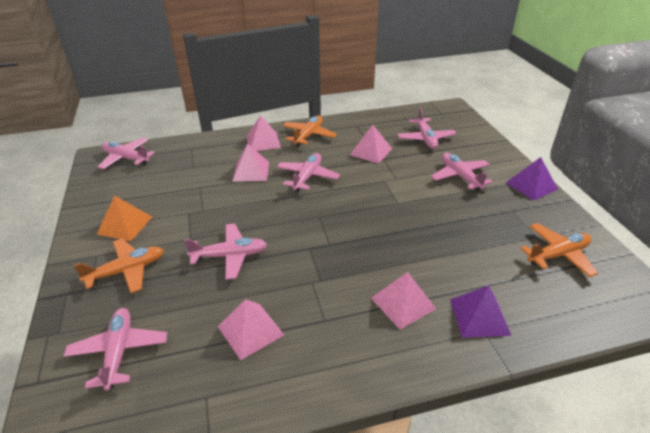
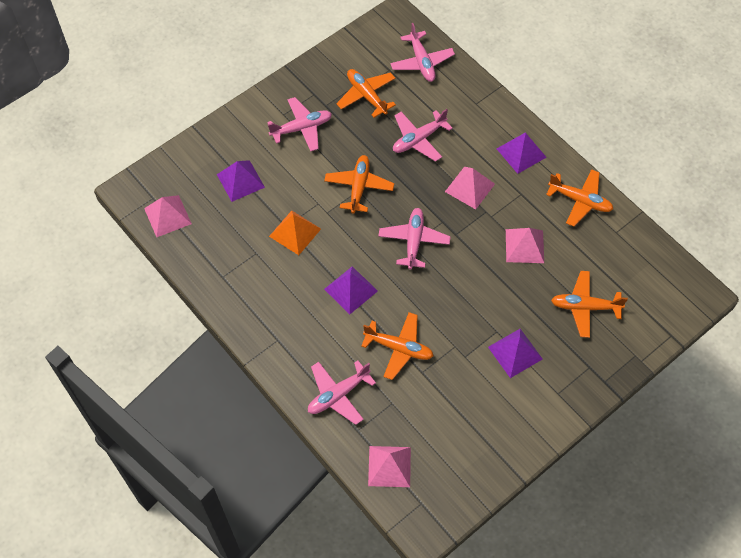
orange plane: [73,238,164,293] [282,116,337,147] [520,223,598,277] = 3 -> [324,155,394,214] [336,69,396,118] [361,312,434,380] [546,169,613,227] [551,271,628,338] = 5
pink plane: [64,308,167,391] [97,138,155,169] [184,223,267,280] [277,153,340,192] [397,107,457,149] [431,153,493,191] = 6 -> [267,97,332,152] [308,360,376,425] [378,208,451,270] [390,23,455,82] [393,109,453,162] = 5
pink pyramid: [218,299,284,360] [232,144,269,182] [246,115,281,151] [350,125,392,164] [371,272,436,329] = 5 -> [144,195,192,237] [368,446,411,487] [445,167,495,209] [506,228,544,263] = 4
purple pyramid: [450,285,511,338] [506,157,558,201] = 2 -> [217,160,265,202] [324,266,378,314] [488,329,543,378] [497,133,547,174] = 4

